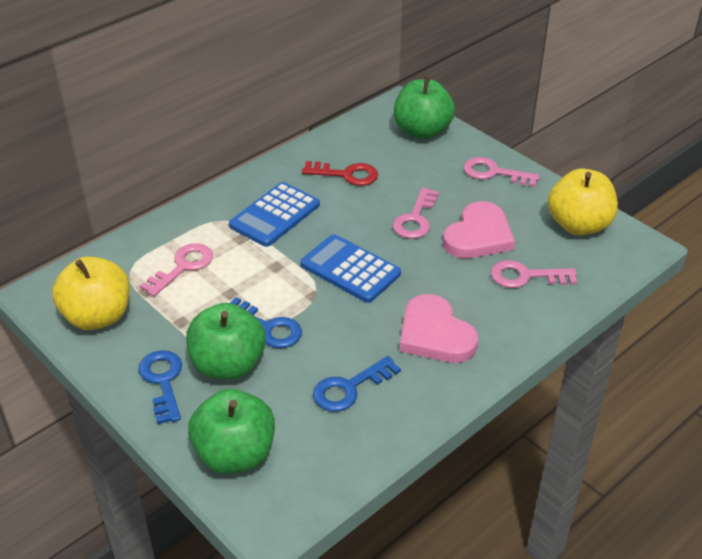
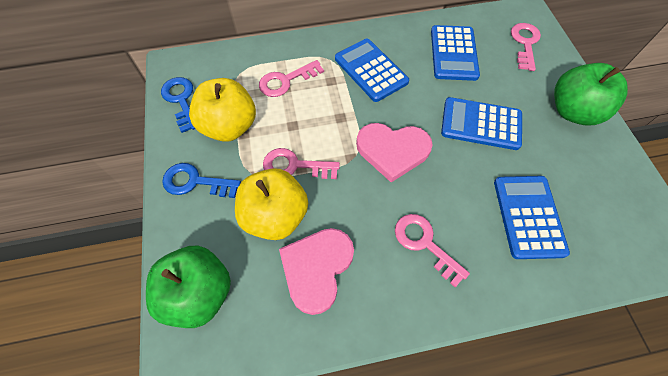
blue calculator: [229,182,320,247] [300,234,401,303] = 2 -> [335,38,409,102] [431,25,480,81] [441,97,522,150] [494,176,570,259] = 4
blue key: [138,350,182,424] [230,297,302,348] [313,356,401,412] = 3 -> [161,77,195,133] [162,163,241,198] = 2
green apple: [186,303,266,380] [188,389,275,474] [394,76,455,139] = 3 -> [146,246,231,328] [554,63,628,125] = 2
red key: [302,161,378,186] = 1 -> none = 0

